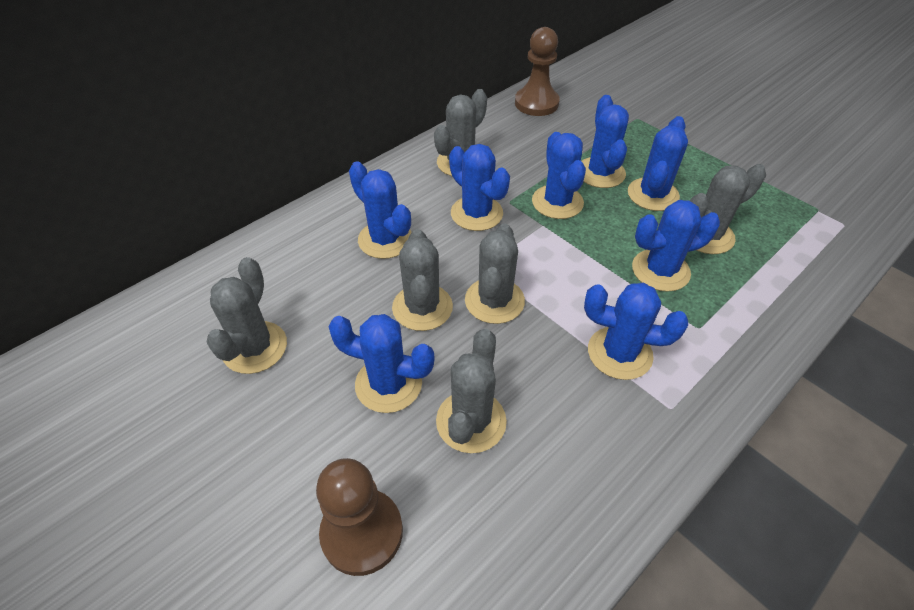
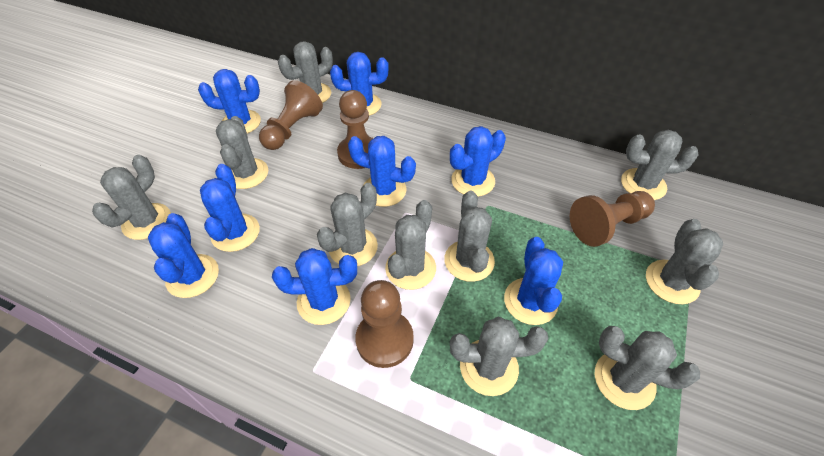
brown pawn: [316,458,403,576] [515,27,560,116] = 2 -> [259,80,323,150] [337,90,374,169] [355,280,414,368] [570,191,655,247] = 4
grey cactus: [206,257,287,374] [392,229,453,331] [434,89,487,176] [436,329,507,453] [465,223,525,324] [690,164,766,254] = 6 -> [92,155,171,240] [216,116,268,189] [278,41,333,103] [317,183,378,266] [385,200,436,290] [444,190,495,282] [450,317,548,396] [594,326,700,410] [621,130,699,200] [646,219,723,304] = 10

